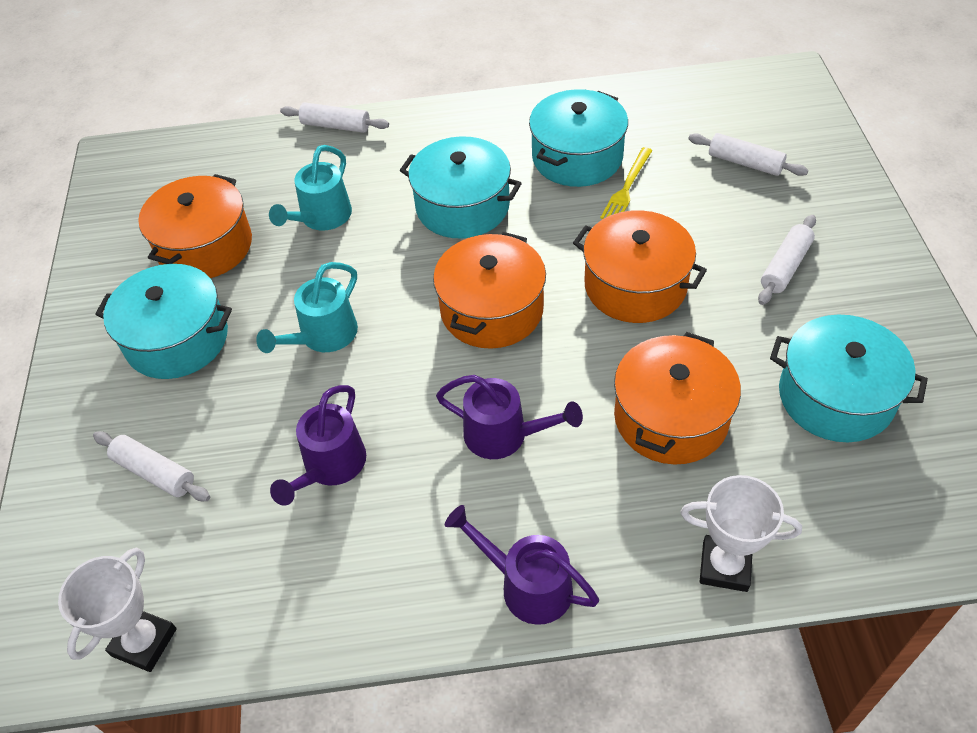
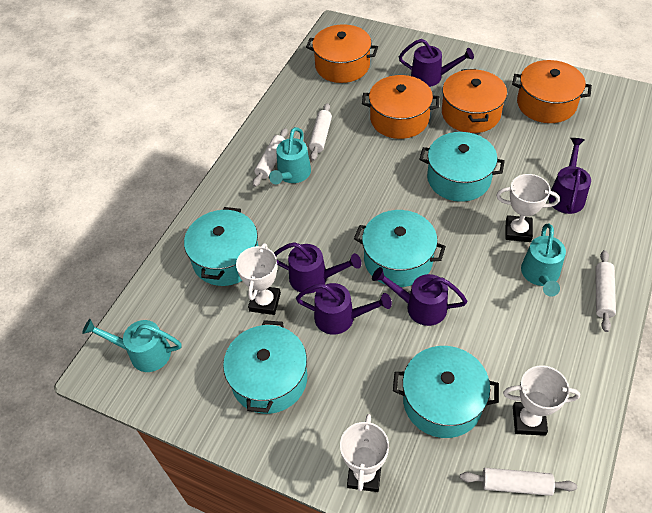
purple watering can: [270,385,366,506] [436,375,583,459] [445,505,599,625] = 3 -> [274,242,361,294] [296,283,392,335] [372,267,467,326] [399,39,474,87] [548,138,591,214] = 5
turquoise pot: [95,264,232,379] [400,136,522,239] [529,89,628,187] [770,315,928,442] = 4 -> [184,207,258,286] [223,320,307,414] [354,210,446,287] [393,346,499,438] [419,132,505,202] = 5
turquoise watering can: [256,262,358,353] [269,145,352,231] = 2 -> [82,319,182,372] [269,127,311,184] [521,224,566,296] = 3
white trophy: [58,547,177,672] [680,475,802,592] = 2 -> [236,243,281,315] [340,414,389,492] [496,174,560,242] [503,365,580,436] = 4
yellow fork: [600,147,653,219] = 1 -> none = 0

